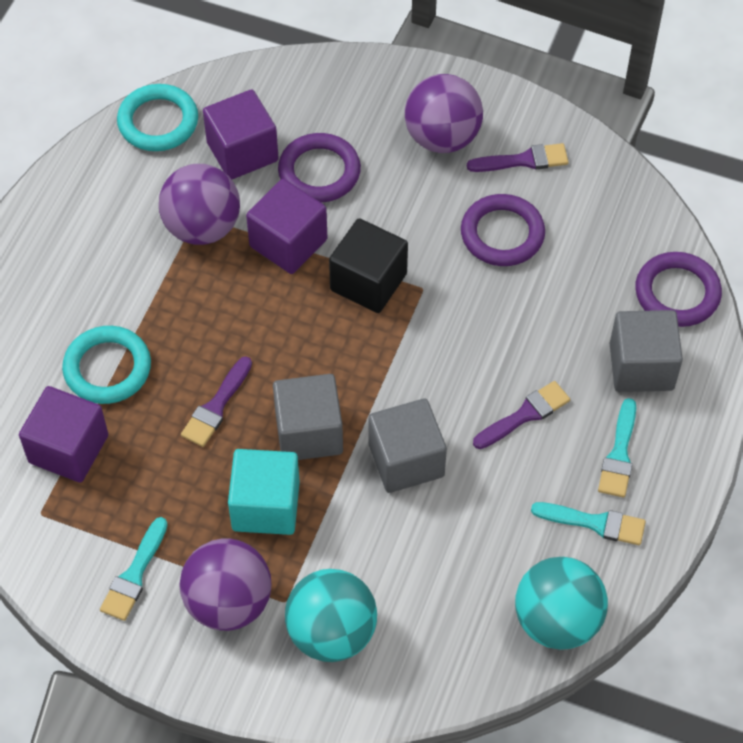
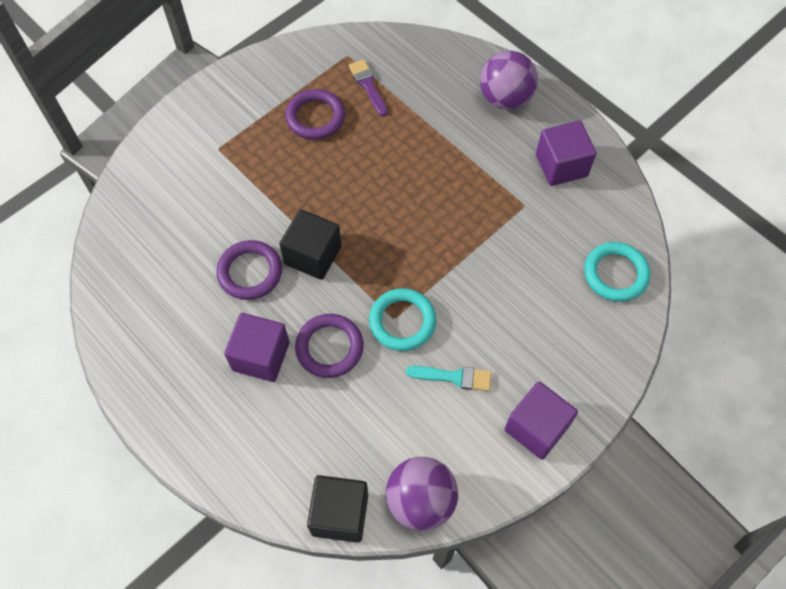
black cube: [329,218,408,313] = 1 -> [279,209,342,280] [307,475,368,543] = 2
grey cube: [273,374,343,460] [368,399,447,493] [610,310,683,392] = 3 -> none = 0
purple ball: [159,164,240,245] [179,539,271,631] [405,74,483,153] = 3 -> [386,457,458,531] [480,51,538,110] = 2
purple brush: [181,356,252,447] [467,143,569,172] [473,381,570,449] = 3 -> [349,59,387,117] = 1
turquoise ball: [285,569,377,662] [515,557,608,650] = 2 -> none = 0
turquoise brush: [100,517,168,621] [531,502,646,545] [598,398,636,497] = 3 -> [406,366,492,391] = 1
turquoise cube: [228,449,300,535] = 1 -> none = 0

